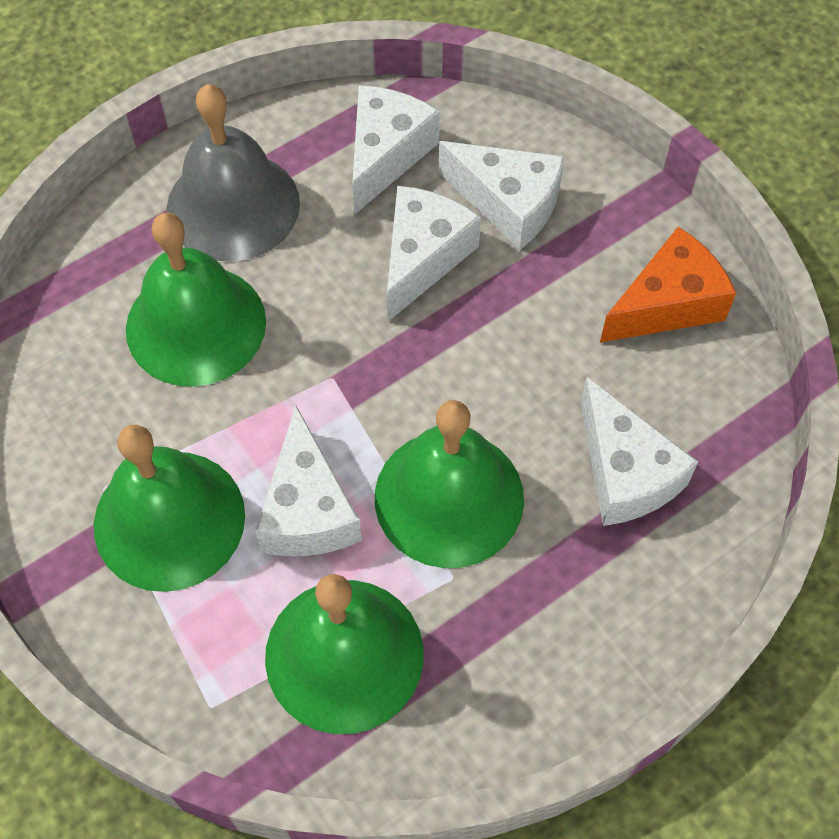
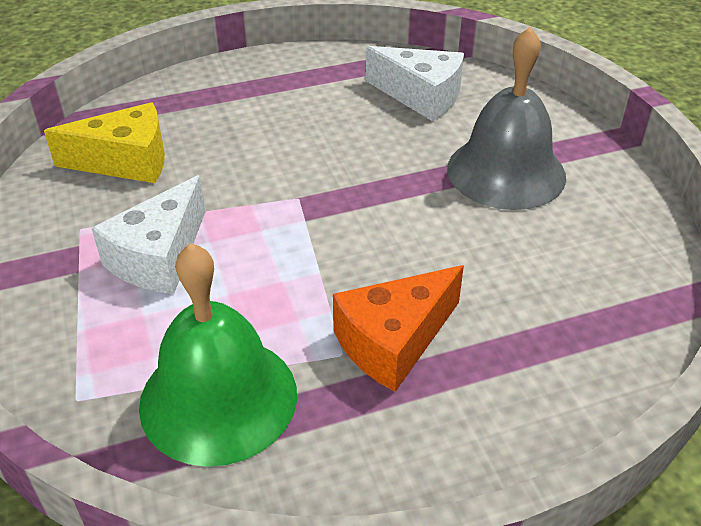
green bell: [94,425,245,592] [126,213,266,387] [265,574,424,734] [375,400,524,568] = 4 -> [139,243,297,467] = 1
white cheese: [255,405,362,556] [352,85,440,215] [387,186,481,321] [439,141,565,250] [581,377,698,526] = 5 -> [92,175,206,294] [365,46,464,121] = 2
yellow cheese: none = 0 -> [44,102,165,183] = 1

